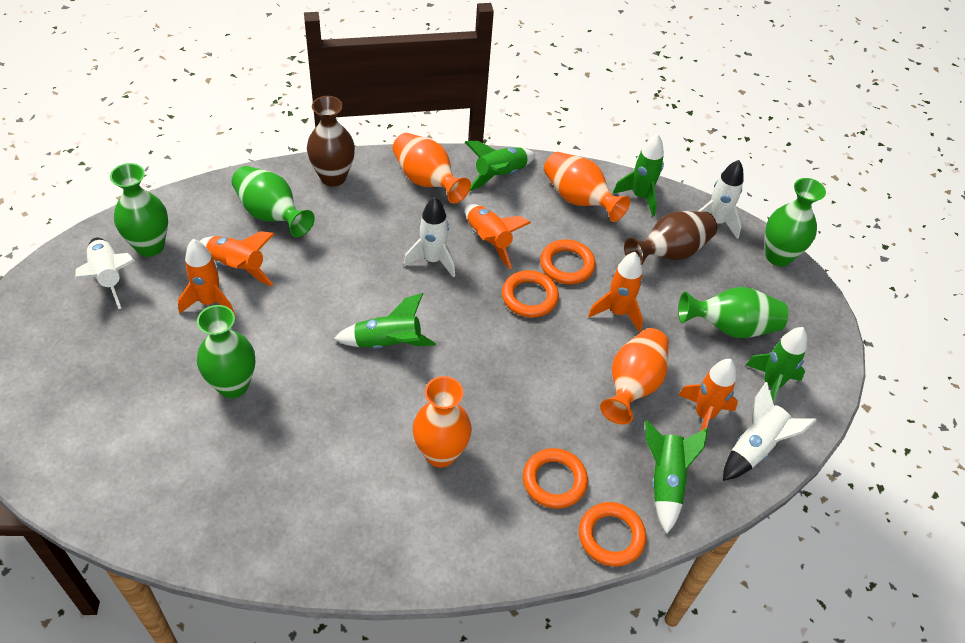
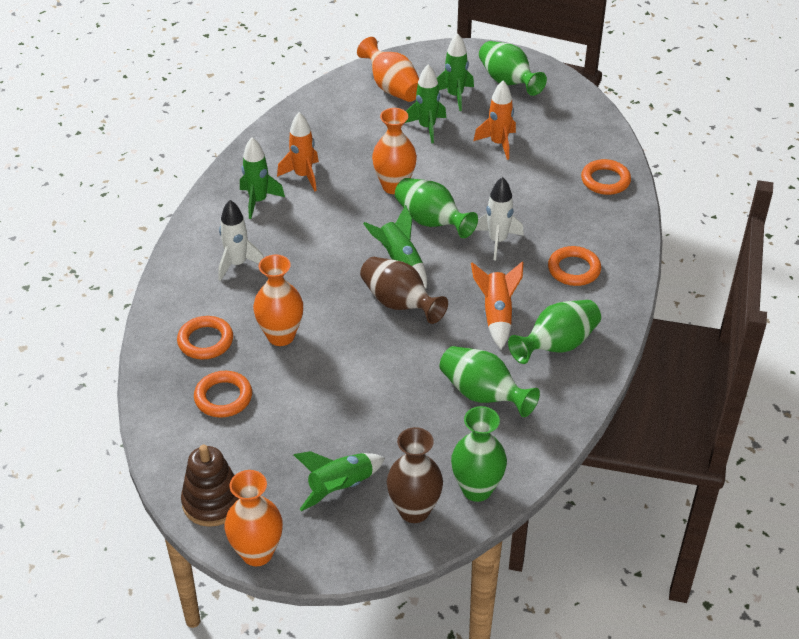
brown stacking toy: none = 0 -> [181,445,239,527] = 1
orange rocket: [178,239,235,315] [200,231,275,286] [465,204,531,269] [588,252,643,332] [678,359,738,431] = 5 -> [277,112,319,192] [471,261,523,349] [473,80,516,160] = 3
white rocket: [75,237,134,309] [403,197,455,278] [697,160,744,239] [723,382,816,481] = 4 -> [218,200,264,281] [475,177,524,261] = 2

